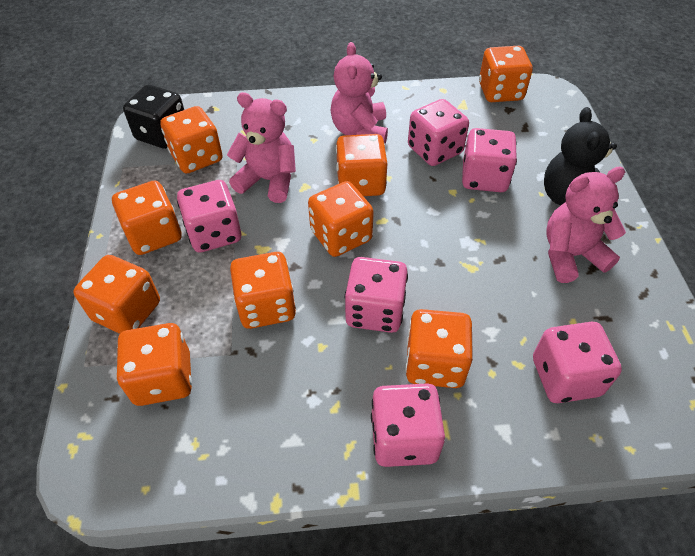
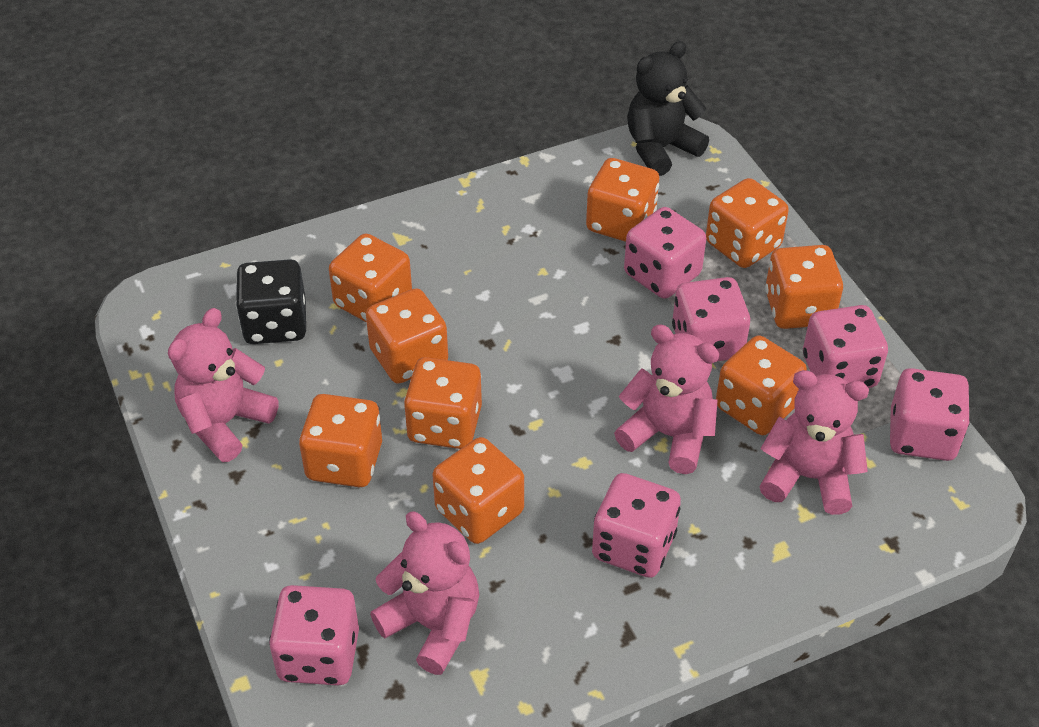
pink teddy bear: [227,92,296,203] [331,42,388,144] [546,167,626,283] = 3 -> [168,308,279,462] [370,512,479,675] [614,324,719,474] [759,370,869,515] = 4

